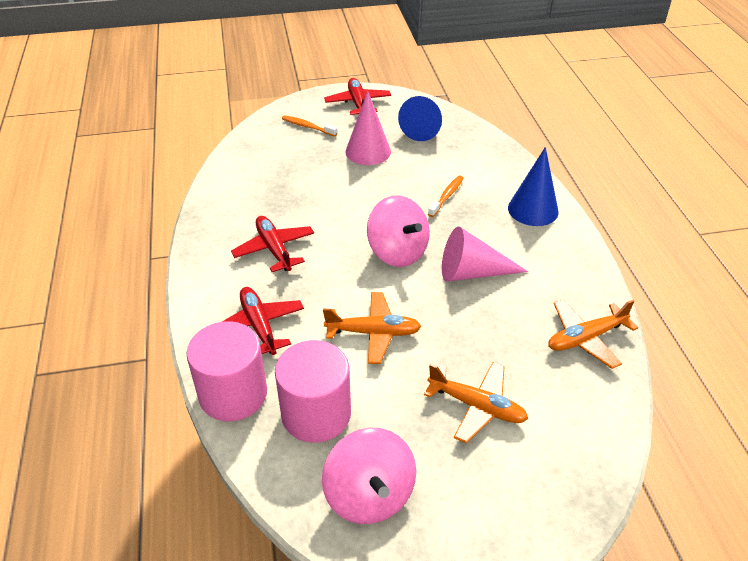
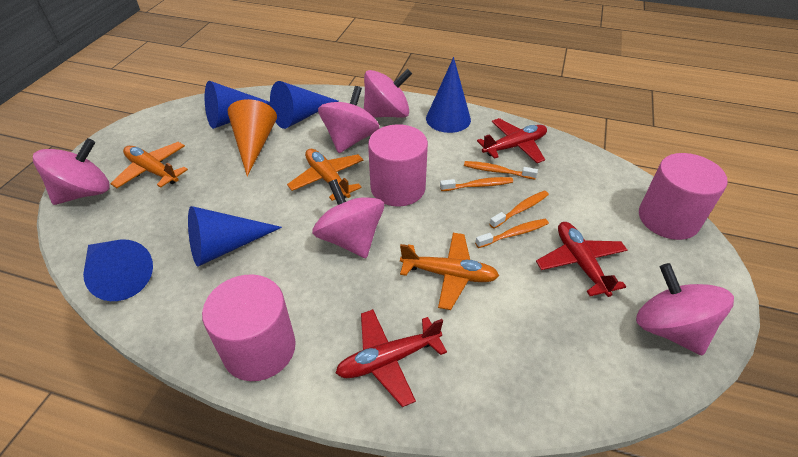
blue cone: [398,96,442,141] [508,147,559,226] = 2 -> [83,239,153,301] [188,206,282,266] [205,81,270,129] [270,81,338,129] [426,57,471,133] = 5
orange cone: none = 0 -> [228,99,277,177] = 1
orange toothbrush: [282,115,337,136] [428,176,464,217] = 2 -> [440,177,513,191] [464,161,538,179] [475,219,549,248] [489,190,549,229] = 4
pink cone: [345,91,391,165] [442,227,528,281] = 2 -> none = 0
pink cylinder: [186,321,267,421] [275,340,351,443] = 2 -> [202,274,296,381] [368,124,428,207] [639,153,728,240] = 3
pink spinning top: [322,427,416,524] [367,195,430,267] = 2 -> [33,138,110,205] [312,179,384,258] [318,86,380,153] [364,69,412,118] [636,263,734,355] = 5

